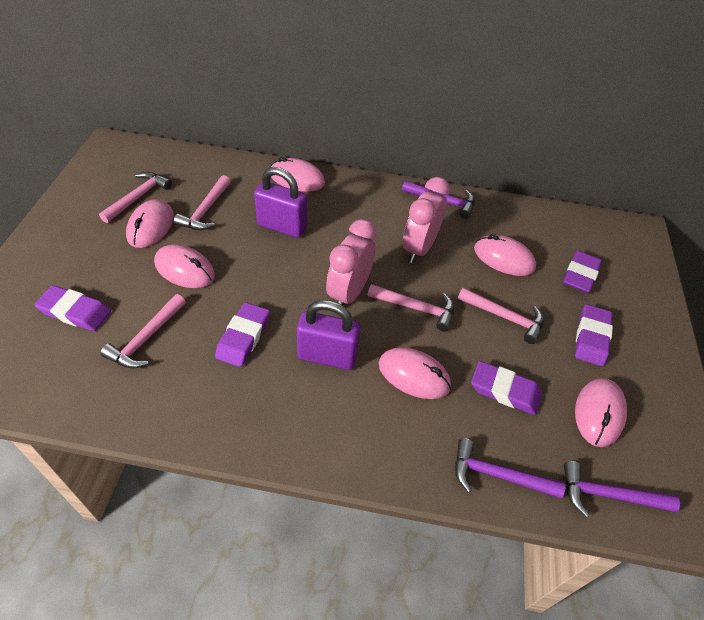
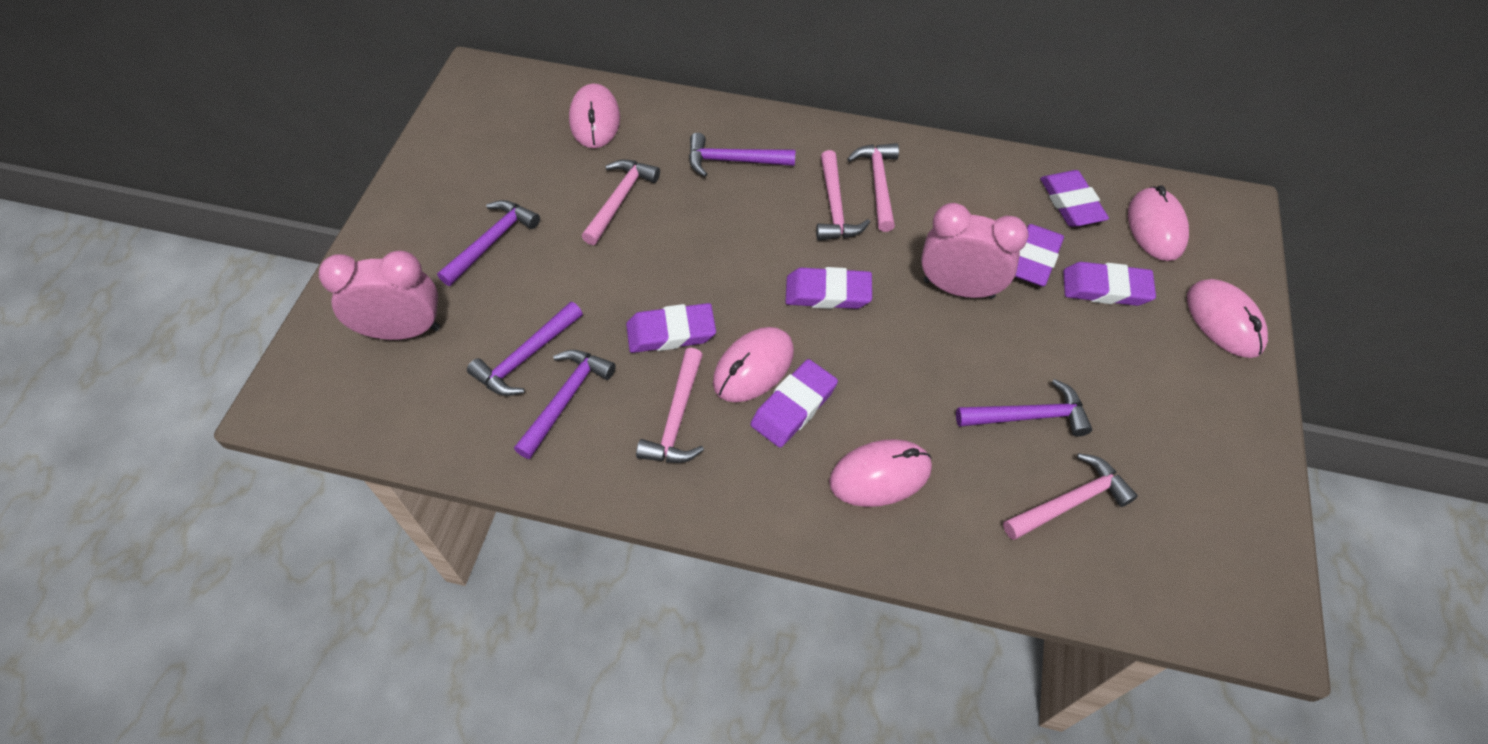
pink mouse: [126,199,174,248] [154,244,215,288] [270,157,325,192] [379,347,451,399] [474,234,536,276] [575,378,627,447] = 6 -> [569,83,620,148] [713,327,794,402] [829,439,932,507] [1128,186,1189,261] [1187,279,1268,358] = 5
purple eraser: [34,285,111,331] [215,302,270,367] [471,361,542,415] [563,250,602,293] [575,304,613,366] = 5 -> [626,303,716,353] [751,359,838,448] [785,267,872,309] [1015,224,1064,287] [1040,170,1109,227] [1063,262,1156,306] = 6
purple hammer: [402,181,475,219] [455,438,565,498] [564,461,680,517] = 3 -> [437,200,540,286] [467,302,583,396] [514,350,616,459] [689,133,795,177] [956,379,1092,436] = 5
purple padlock: [254,167,307,238] [297,300,361,370] = 2 -> none = 0

